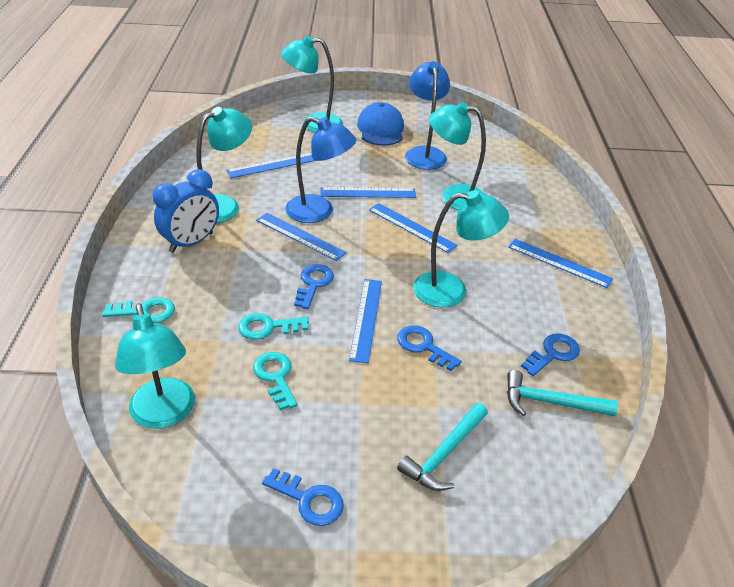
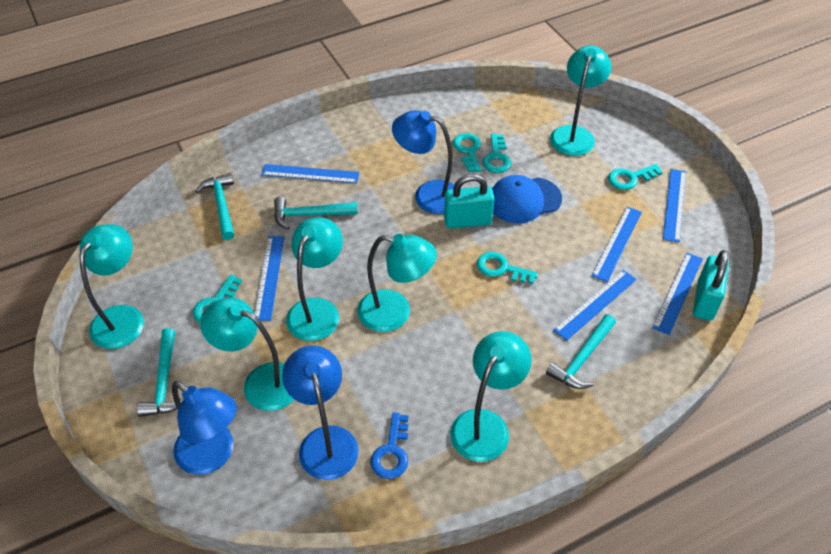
blue clock: [153,169,219,253] = 1 -> none = 0
blue key: [262,468,344,526] [294,264,334,309] [397,325,462,371] [521,334,580,376] = 4 -> [370,412,408,479] = 1
blue lamp: [285,117,356,223] [405,61,450,170] = 2 -> [172,381,237,475] [282,345,359,480] [392,110,454,214] = 3
turquoise hammer: [397,403,488,491] [507,370,618,416] = 2 -> [137,328,184,417] [195,173,234,240] [274,197,358,230] [546,314,616,389] = 4
turquoise key: [102,297,175,323] [238,313,309,340] [253,352,297,410] = 3 -> [193,274,242,323] [453,133,481,172] [477,252,538,284] [483,134,511,173] [608,164,662,190] = 5
turquoise lamp: [115,304,195,429] [196,107,252,223] [281,36,343,132] [413,190,509,307] [429,102,486,210] = 5 -> [79,224,144,349] [200,297,294,411] [286,217,343,341] [357,234,437,332] [450,331,532,462] [550,45,611,156] = 6
turquoise padlock: none = 0 -> [444,174,495,229] [693,250,729,321] = 2

